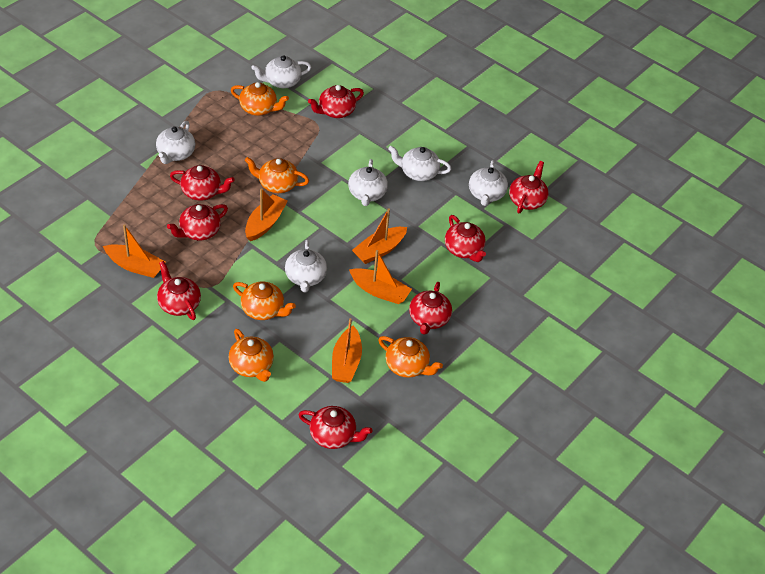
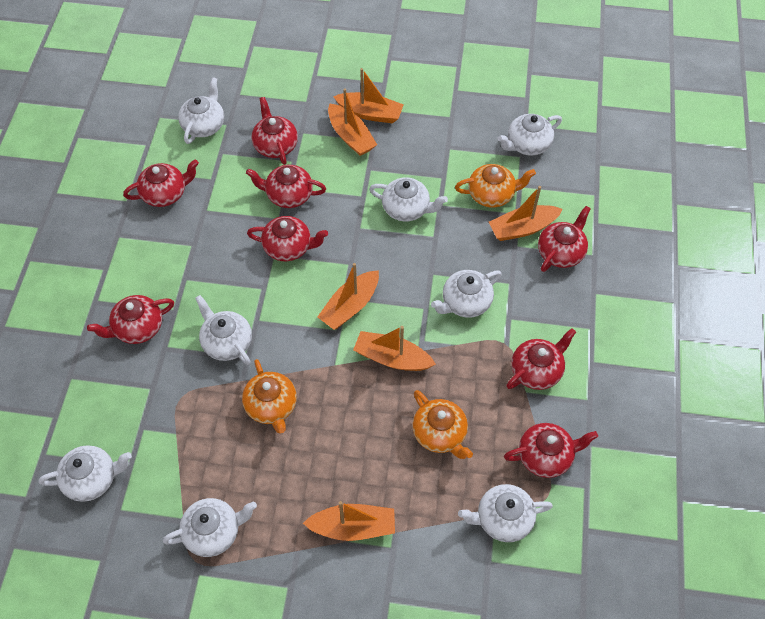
orange boat: [103,224,166,278] [245,188,288,241] [332,318,362,383] [349,250,412,304] [352,208,407,264] = 5 -> [303,501,395,541] [317,263,379,330] [328,89,377,156] [333,68,404,123] [353,326,436,371] [489,186,563,241] = 6
orange teapot: [228,329,274,382] [231,82,289,116] [233,282,296,320] [245,157,309,193] [378,336,443,378] = 5 -> [242,359,297,434] [413,390,473,459] [455,164,536,207] = 3
white teapot: [156,121,195,164] [251,55,311,88] [285,240,327,292] [348,159,388,206] [388,146,451,181] [469,160,508,206] = 6 -> [39,445,132,502] [163,498,257,557] [178,77,224,144] [195,295,252,365] [369,177,448,222] [431,270,502,318] [458,484,553,542] [498,114,562,156] = 8

